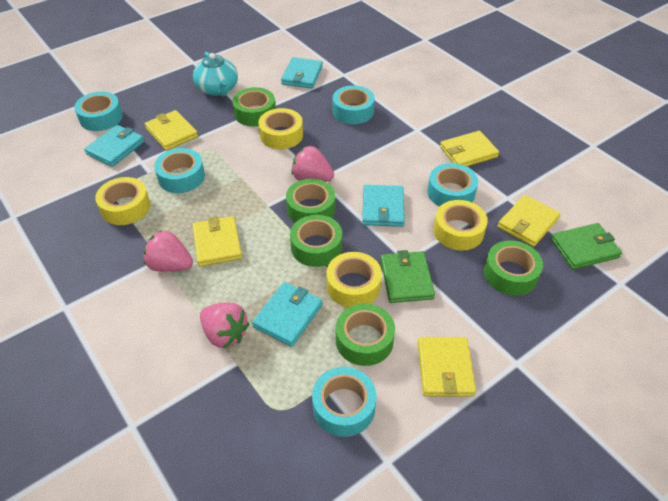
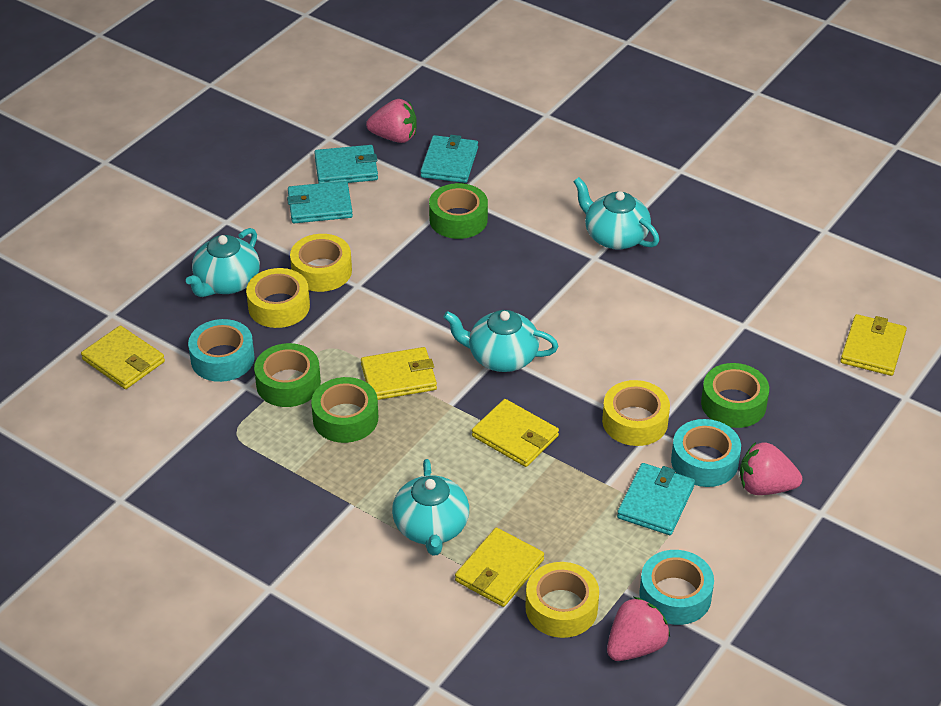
green tape: [232,87,276,127] [286,179,335,222] [290,215,342,267] [336,304,395,366] [484,240,543,296] = 5 -> [254,343,321,407] [311,377,378,443] [429,183,488,239] [701,363,769,428] = 4
green wallet: [381,250,435,303] [551,223,622,270] = 2 -> none = 0
turquoise tape: [74,92,123,131] [154,148,205,193] [312,367,377,437] [333,85,375,124] [427,163,478,207] = 5 -> [188,319,255,382] [639,550,714,625] [671,419,741,487] = 3
turquoise teapot: [193,52,238,96] = 1 -> [186,228,260,297] [392,459,469,556] [443,310,558,372] [573,177,659,250] = 4

